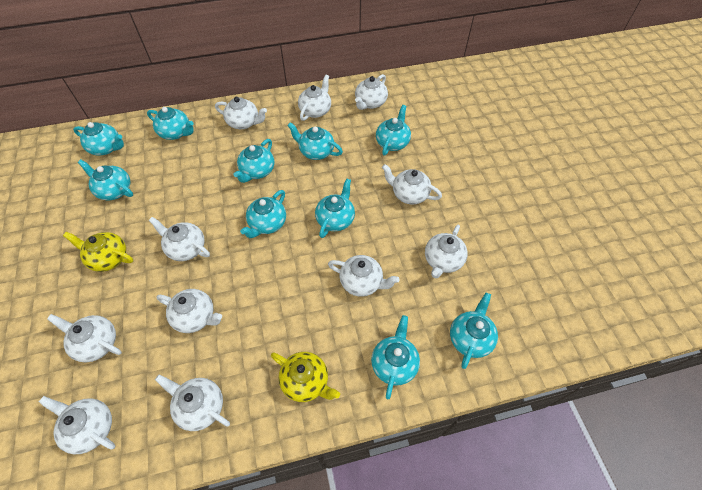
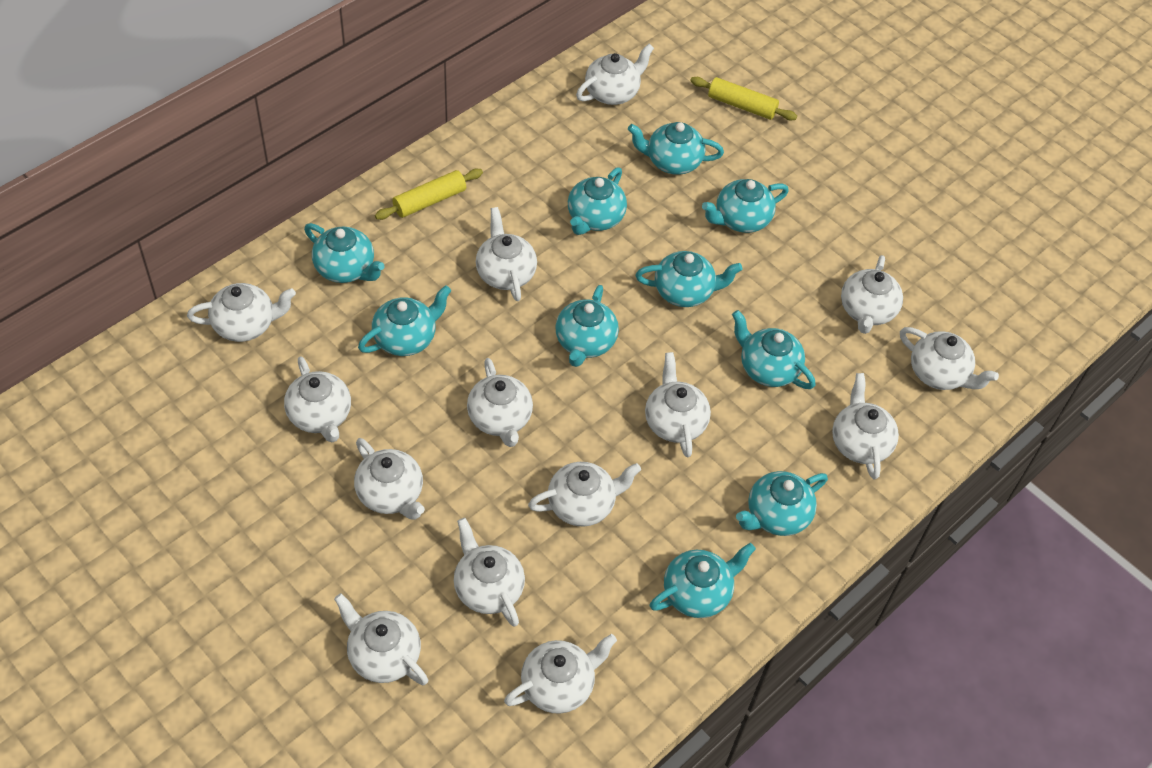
white teapot: [39,396,115,454] [47,314,122,362] [148,217,210,261] [155,374,230,431] [156,289,222,333] [215,97,267,129] [298,75,331,121] [328,255,400,297] [355,74,388,110] [382,164,442,205] [425,225,468,279] = 11 -> [187,283,296,342] [284,356,351,442] [334,593,428,685] [354,438,425,520] [454,518,525,627] [467,358,533,447] [476,207,537,301] [504,634,617,714] [528,462,641,527] [576,44,654,105] [645,352,711,457] [832,373,899,479] [841,255,903,334] [900,327,999,390] = 14
yellow rolling pin: none = 0 -> [375,169,483,220] [690,77,797,121] = 2
yellow teapot: [63,232,133,272] [271,352,340,402] = 2 -> none = 0

